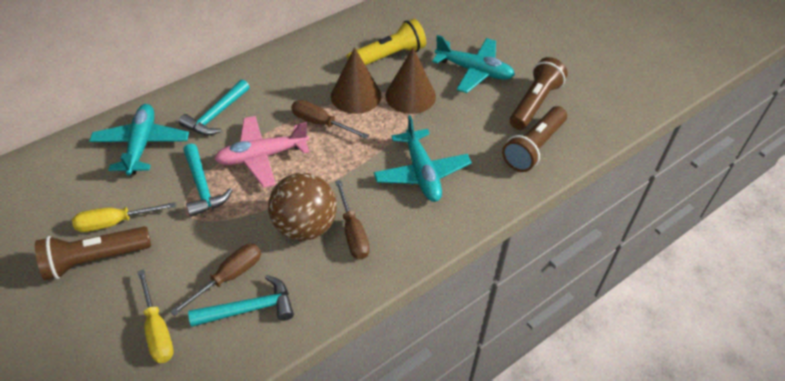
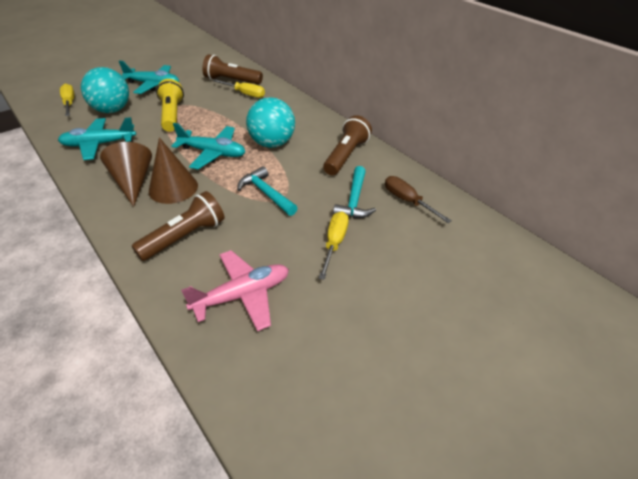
brown ball: [268,173,337,241] = 1 -> none = 0
brown screwdriver: [170,244,261,316] [291,100,369,139] [335,180,370,259] = 3 -> [385,176,452,223] = 1
turquoise ball: none = 0 -> [81,67,129,113] [246,97,295,148] = 2
turquoise hammer: [179,79,250,136] [183,144,232,217] [188,275,294,327] = 3 -> [237,166,298,216] [333,166,376,219] = 2
yellow screwdriver: [72,202,176,232] [137,269,174,363] = 2 -> [60,84,75,116] [213,79,265,98] [318,211,349,280] = 3

